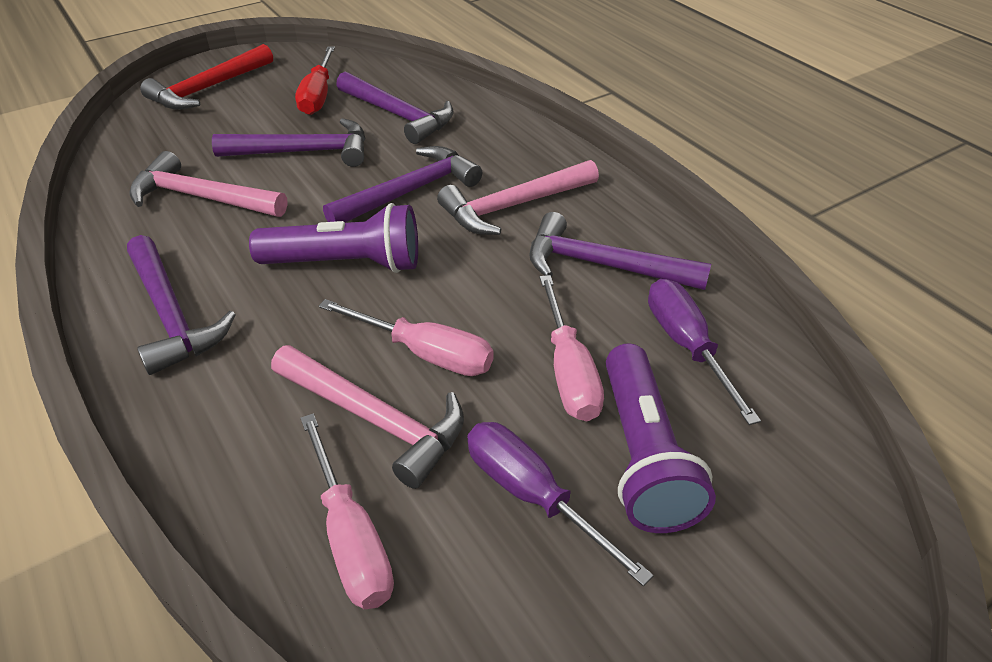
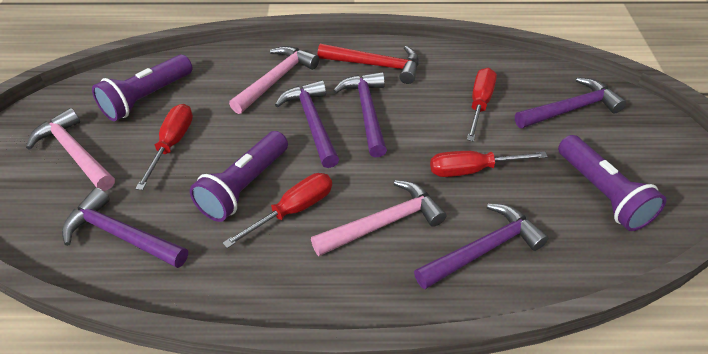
pink screwdriver: [300,413,394,609] [319,299,494,376] [539,275,604,421] = 3 -> none = 0
purple flashlight: [249,203,418,273] [606,343,716,533] = 2 -> [92,55,193,121] [190,131,288,222] [558,135,666,231] = 3
purple screwdriver: [467,422,654,586] [648,279,761,425] = 2 -> none = 0
red screwdriver: [295,46,335,115] = 1 -> [135,104,193,190] [222,173,332,248] [430,151,548,177] [467,68,497,142] = 4

